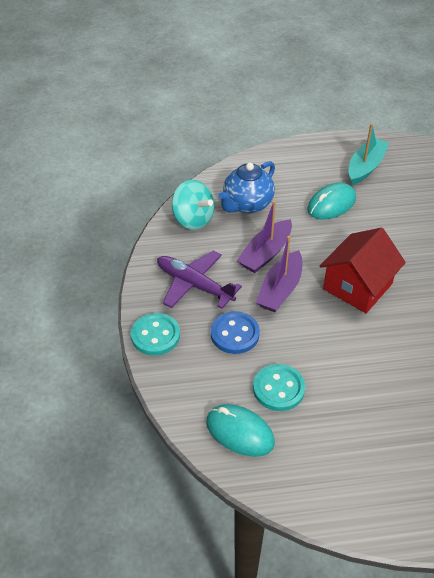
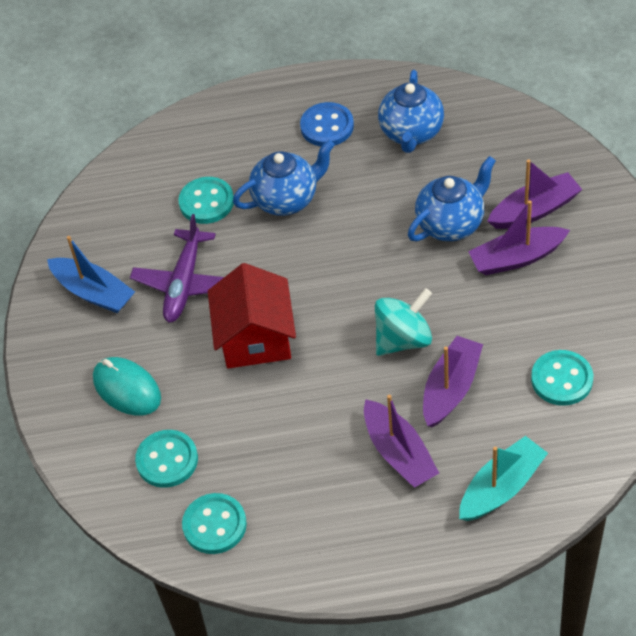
blue boat: none = 0 -> [47,236,135,313] = 1
blue teapot: [218,161,275,214] = 1 -> [233,140,335,216] [378,70,444,153] [408,156,496,241] = 3
purple boat: [237,200,292,273] [256,236,302,312] = 2 -> [364,395,439,488] [423,336,483,427] [468,200,570,275] [487,159,582,229] = 4
turquoise button: [131,313,180,356] [253,364,305,411] = 2 -> [135,430,198,488] [178,177,234,224] [182,493,247,554] [531,350,593,406] = 4
turquoise mouse: [206,404,275,457] [307,183,356,219] = 2 -> [93,357,161,416] = 1

